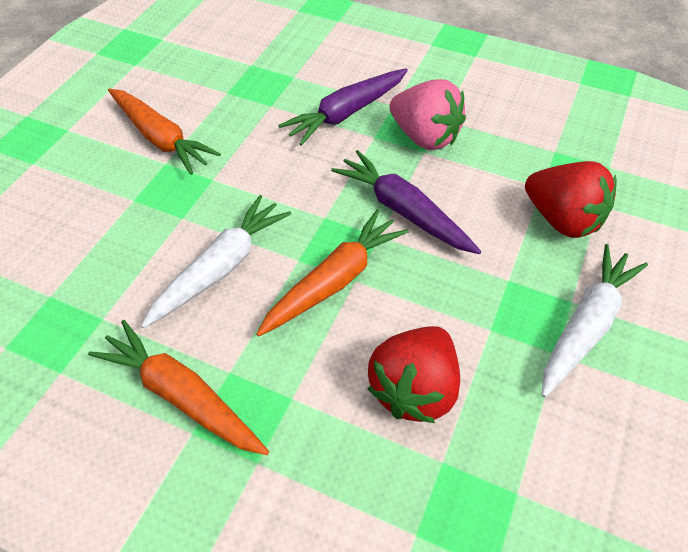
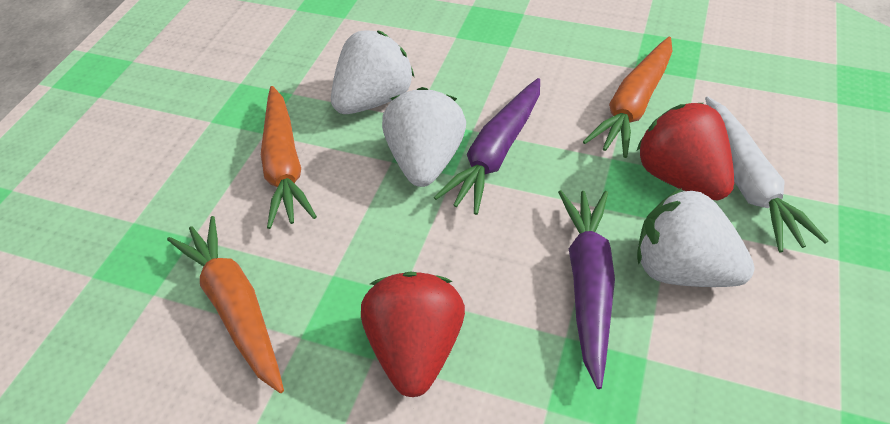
pink strawberry: [389,79,466,150] = 1 -> none = 0
white carrot: [141,195,291,328] [542,244,648,397] = 2 -> [705,97,828,252] = 1
white strawberry: none = 0 -> [331,30,415,114] [382,87,466,187] [637,188,755,287] = 3

